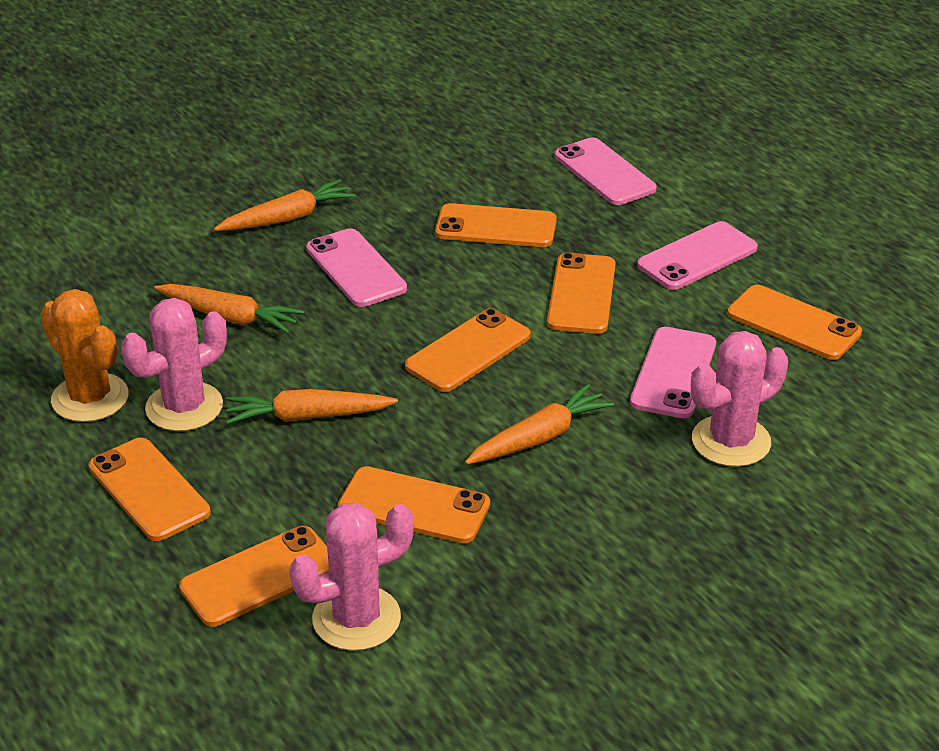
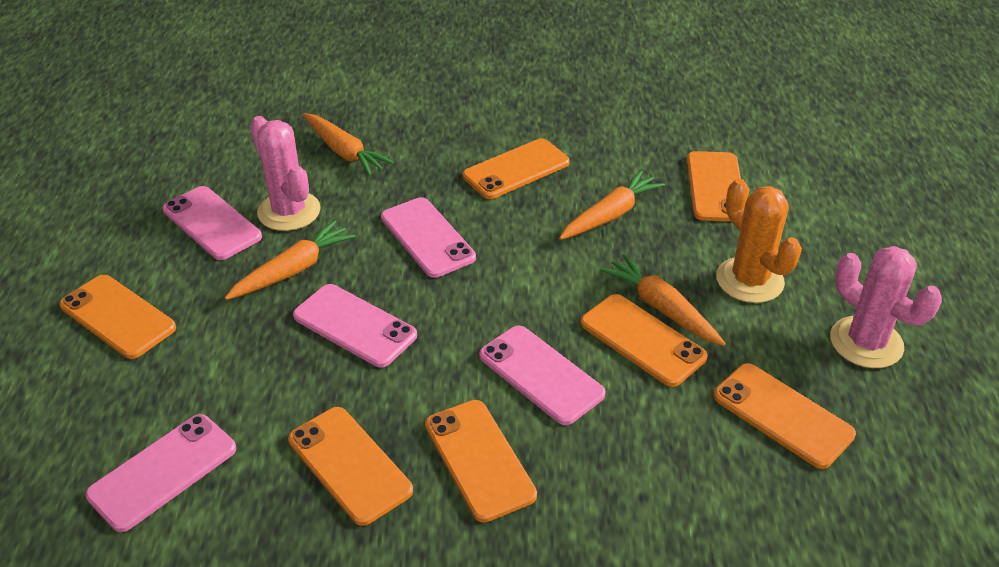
pink cactus: [121,298,227,431] [289,502,414,651] [691,331,788,467] = 3 -> [250,116,321,231] [830,246,942,368] = 2
pink phone: [306,228,407,307] [555,137,657,205] [630,327,716,418] [637,221,758,290] = 4 -> [85,414,236,532] [162,186,262,260] [293,284,417,367] [381,197,476,278] [479,326,605,425] = 5

